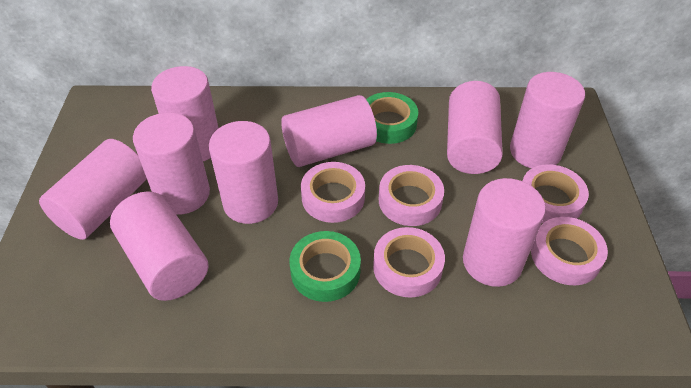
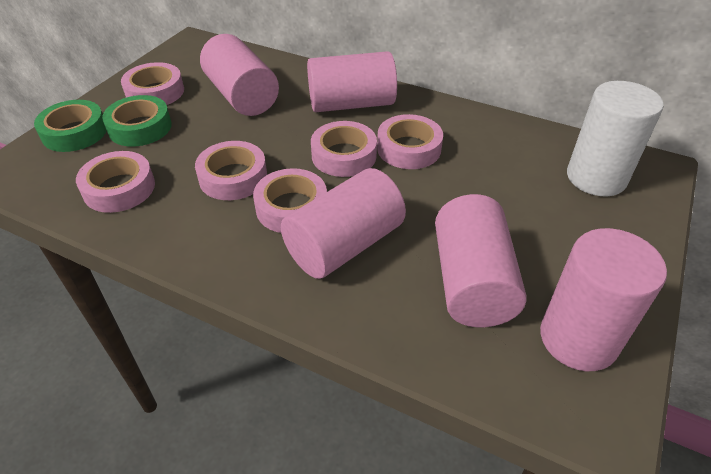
pink cylinder: [39,139,147,240] [110,191,208,301] [133,113,210,215] [151,66,219,161] [209,121,278,224] [281,95,377,167] [447,81,503,174] [463,178,546,287] [510,72,585,169] = 9 -> [200,34,279,116] [281,168,406,279] [307,51,397,112] [435,194,527,327] [540,228,667,371] = 5
pink tape: [301,162,365,223] [373,227,445,298] [379,165,444,226] [523,164,589,223] [531,217,608,285] = 5 -> [76,151,155,213] [121,62,184,105] [195,141,267,200] [253,168,327,233] [311,121,377,177] [377,114,443,169] = 6
white cylinder: none = 0 -> [567,81,664,196] = 1

